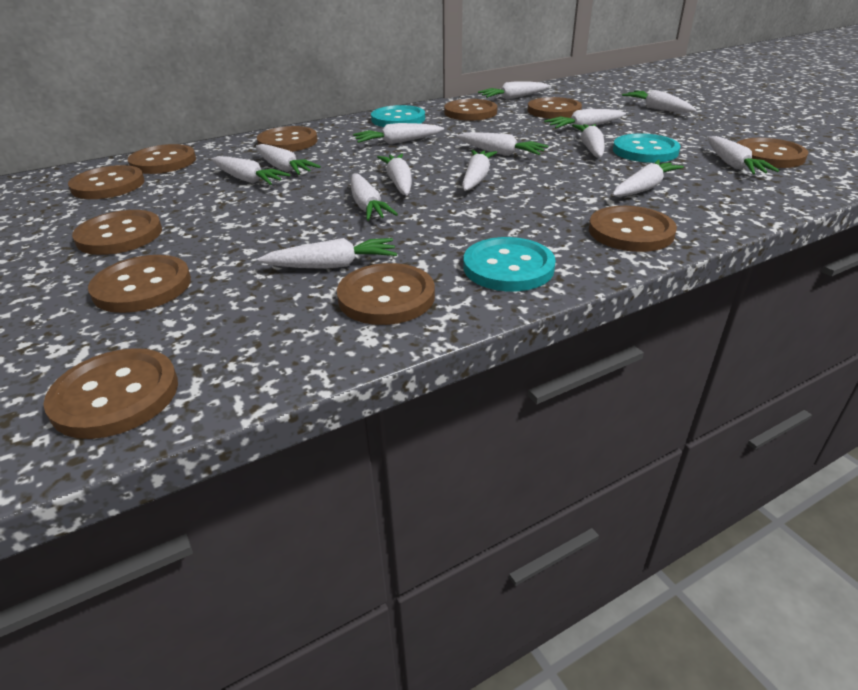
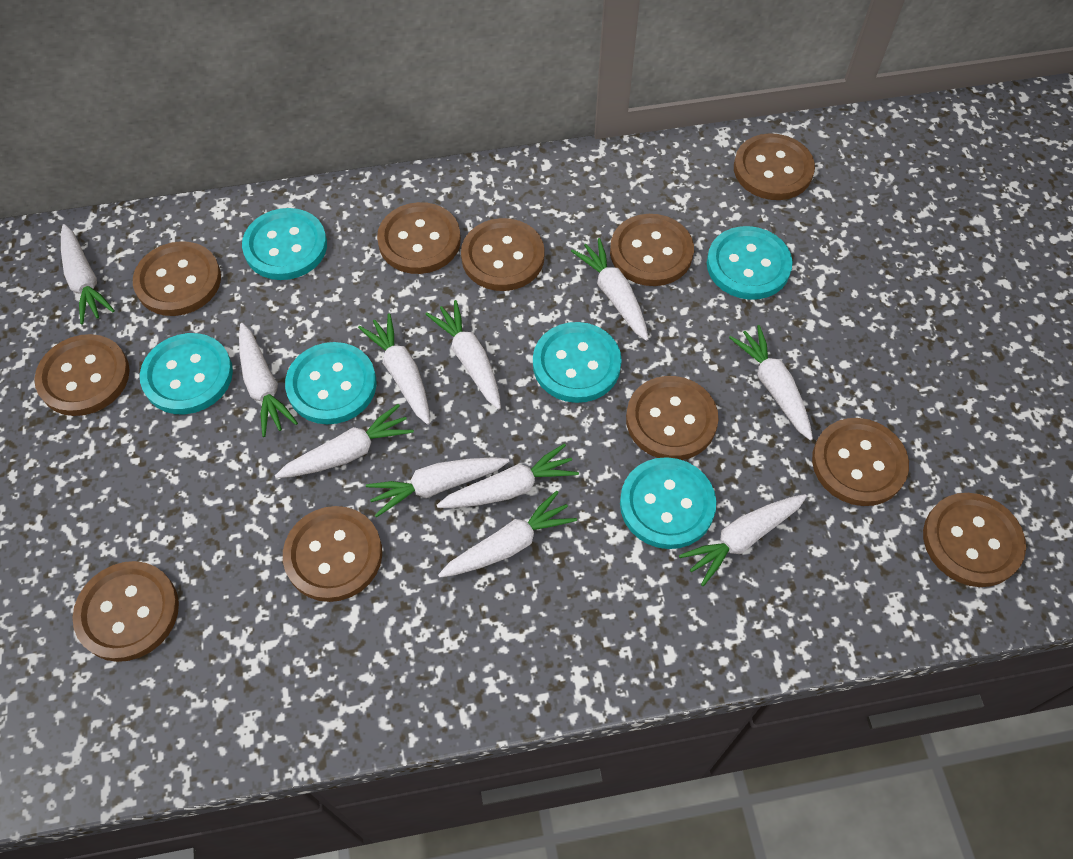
turquoise button: [371,105,425,127] [463,237,556,291] [613,133,681,163] = 3 -> [140,333,233,414] [242,208,327,280] [285,342,377,424] [533,322,622,403] [620,457,716,549] [707,226,793,300] = 6
white carrot: [211,156,290,185] [256,144,321,175] [257,238,397,269] [351,173,398,221] [353,123,444,145] [377,154,412,195] [456,133,548,156] [462,150,497,191] [478,81,550,100] [544,109,626,130] [572,124,605,157] [612,160,684,197] [622,90,697,113] [708,136,779,174] = 14 -> [61,224,115,325] [239,323,298,437] [275,404,414,478] [358,313,430,425] [366,457,509,518] [426,300,501,409] [437,443,579,508] [438,491,577,578] [571,238,648,341] [679,494,807,586] [729,325,813,441] = 11

